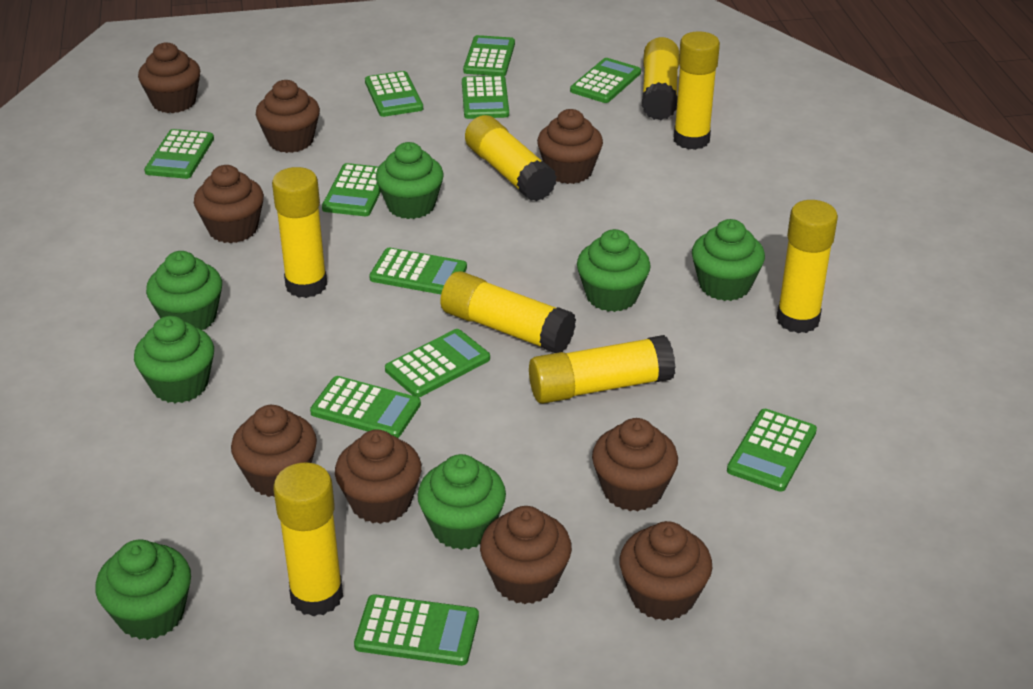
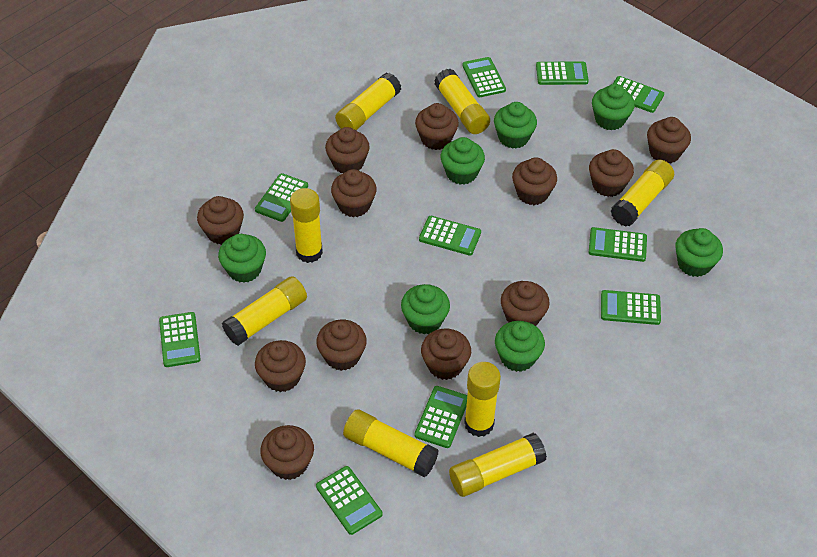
brown cupcake: [138,42,200,113] [194,165,264,243] [231,405,317,497] [256,80,320,153] [335,430,422,524] [480,506,572,604] [537,109,603,184] [592,418,678,511] [619,521,712,621] = 9 -> [197,196,244,245] [255,340,306,392] [260,425,314,480] [316,320,367,371] [325,127,370,173] [331,169,377,217] [415,103,459,150] [421,329,471,380] [501,281,550,326] [512,157,557,205] [589,149,634,197] [647,117,691,163] = 12
green calculator: [144,129,214,179] [310,376,421,438] [322,163,381,216] [354,594,479,666] [365,71,423,117] [369,248,467,294] [385,329,490,397] [462,75,509,119] [463,35,515,76] [570,58,641,103] [727,409,817,492] = 11 -> [159,312,201,367] [255,173,308,222] [316,466,382,535] [414,386,467,448] [419,216,481,256] [462,57,506,97] [536,61,589,85] [589,227,647,262] [601,290,661,325] [613,76,664,113] = 10

